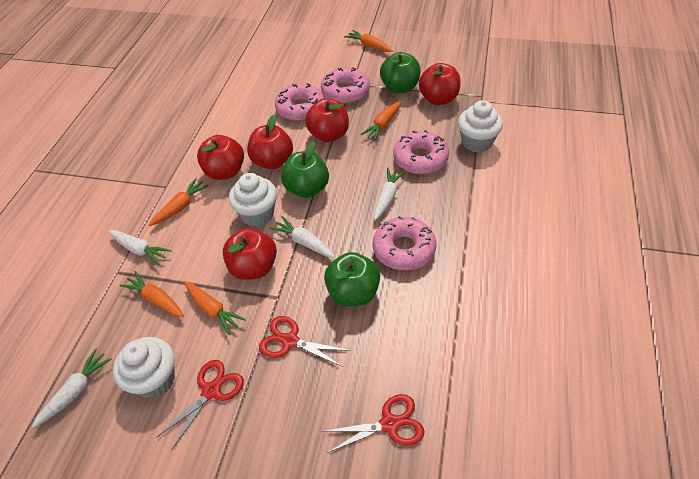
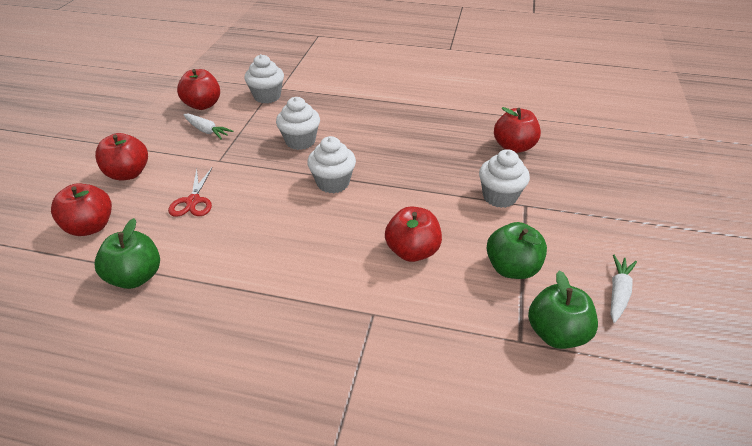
orange carrot: [120,271,184,317] [149,178,209,226] [184,281,246,335] [344,30,393,52] [361,101,401,140] = 5 -> none = 0
pink donut: [275,83,325,121] [321,67,370,104] [373,216,436,270] [393,130,449,174] = 4 -> none = 0
red scissors: [156,360,244,449] [259,316,350,367] [322,394,425,453] = 3 -> [168,168,212,217] = 1
white carrot: [32,348,112,428] [108,230,172,265] [270,216,335,258] [374,167,405,220] = 4 -> [183,114,234,140] [611,255,637,323] = 2
white cupcake: [113,337,175,399] [229,173,277,226] [458,100,503,152] = 3 -> [244,54,284,103] [276,97,320,150] [307,136,356,193] [479,149,530,208] = 4

